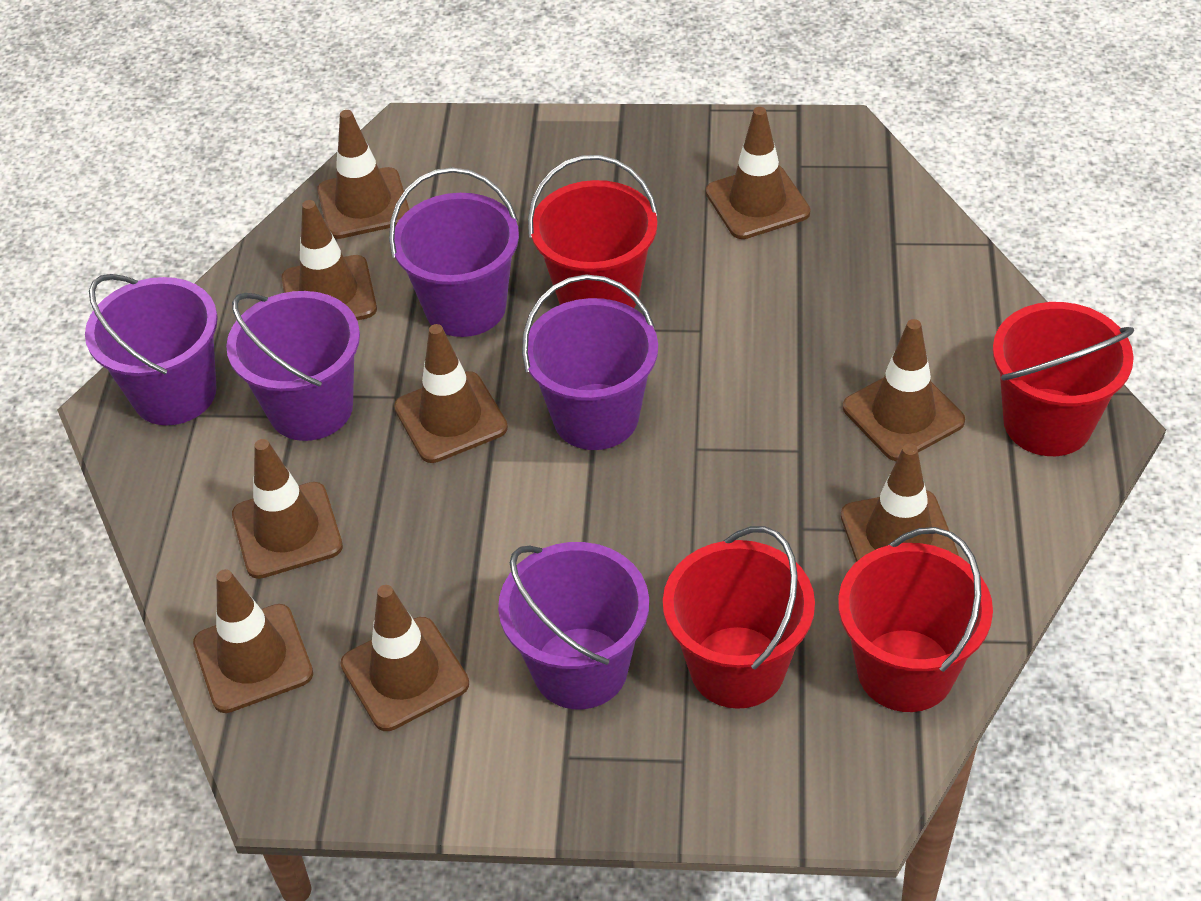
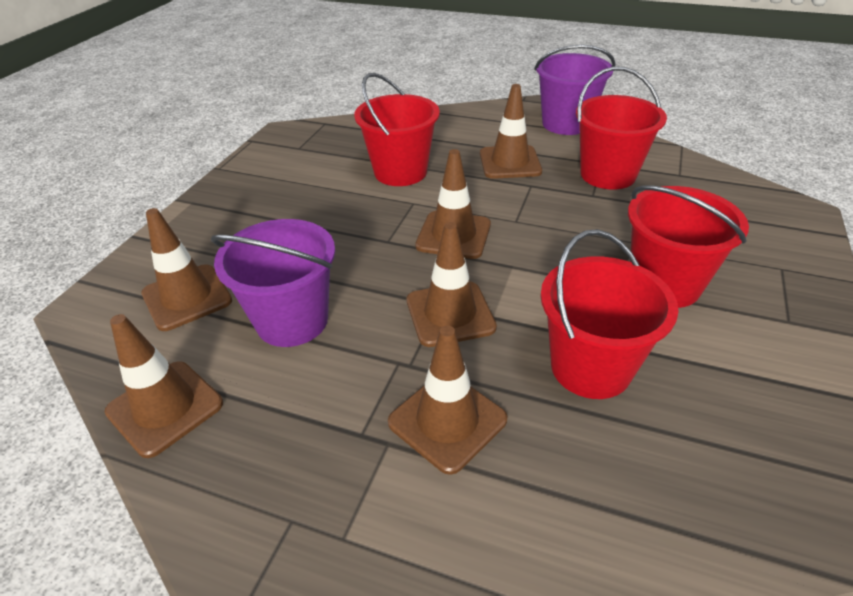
brown traffic cone: [193,569,313,713] [232,439,343,579] [282,200,377,320] [317,110,409,239] [340,585,469,731] [394,324,508,463] [706,107,811,239] [841,444,959,562] [843,319,965,461] = 9 -> [105,314,223,458] [141,208,232,331] [388,326,507,475] [407,222,497,347] [415,149,491,259] [480,84,542,179] = 6
purple bucket: [85,274,218,425] [226,291,360,441] [389,167,519,337] [498,542,649,709] [522,274,658,450] = 5 -> [211,219,335,347] [534,45,616,135] = 2

